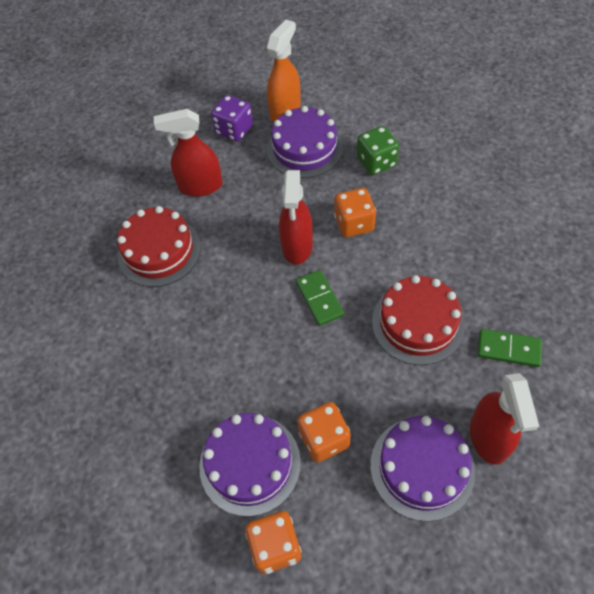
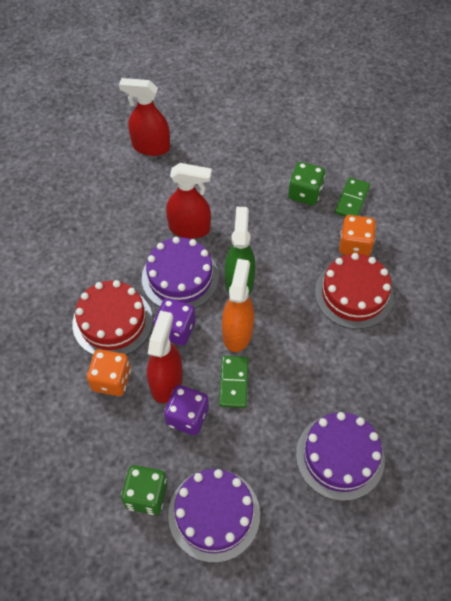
green dice: [357,126,399,175] = 1 -> [121,465,167,515] [288,162,325,205] = 2
green spray bottle: none = 0 -> [225,207,255,294] = 1
orange dice: [245,511,302,574] [297,402,351,462] [334,188,376,237] = 3 -> [87,349,131,396] [339,215,376,256] = 2
purple dice: [211,95,253,142] = 1 -> [154,298,196,345] [164,385,209,435] = 2

